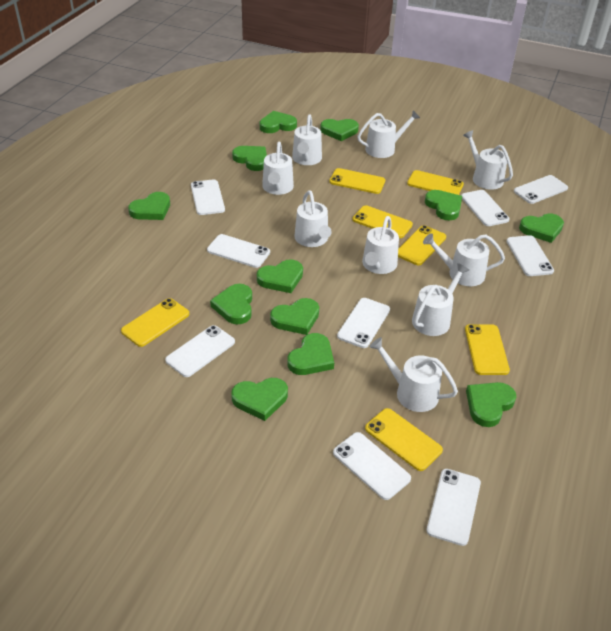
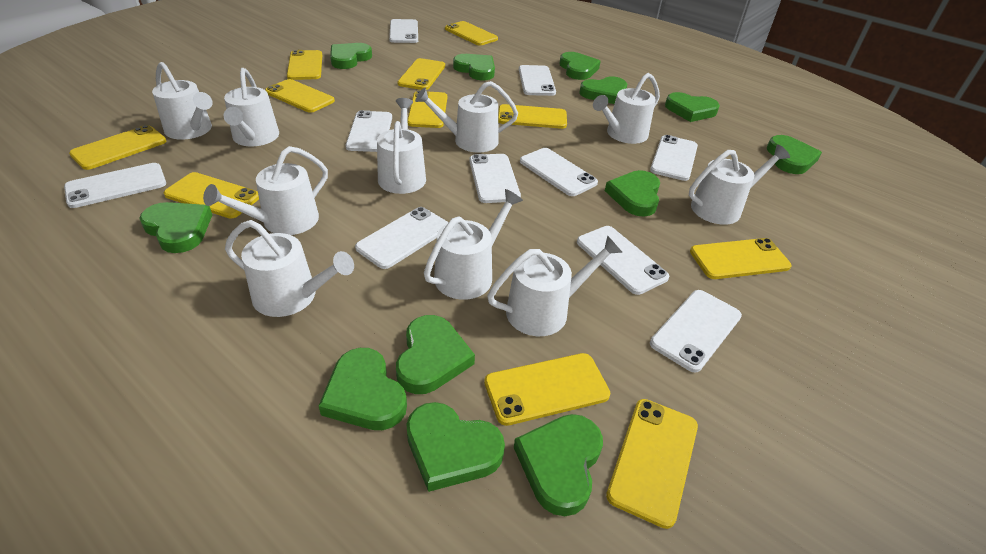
white phone: [165,325,235,377] [191,179,225,215] [207,234,270,268] [333,432,411,500] [337,298,390,348] [426,469,481,546] [461,190,510,226] [506,235,554,276] [514,175,568,204] = 9 -> [64,163,166,208] [346,110,392,152] [355,207,449,269] [389,19,418,43] [469,154,521,203] [519,65,556,96] [520,148,598,196] [577,226,669,295] [650,135,698,181] [650,290,742,373] = 10
white watering can: [262,142,294,195] [292,114,322,165] [294,190,332,247] [357,110,420,158] [362,216,399,274] [369,337,458,412] [412,263,469,336] [423,233,505,286] [463,130,513,190] = 9 -> [152,62,213,140] [203,146,328,235] [224,68,279,147] [225,220,354,317] [377,98,426,194] [415,81,518,153] [424,189,523,300] [487,235,623,336] [593,73,660,144] [689,144,790,225] = 10
yellow phone: [121,298,189,347] [329,168,386,194] [352,205,413,238] [365,408,443,471] [398,225,446,265] [407,170,464,195] [465,324,510,375] = 7 -> [69,125,166,170] [164,172,259,218] [265,79,335,113] [287,50,322,80] [398,58,445,90] [408,91,447,128] [445,21,498,46] [484,353,610,426] [498,104,567,129] [606,399,698,529] [690,238,792,279] = 11

